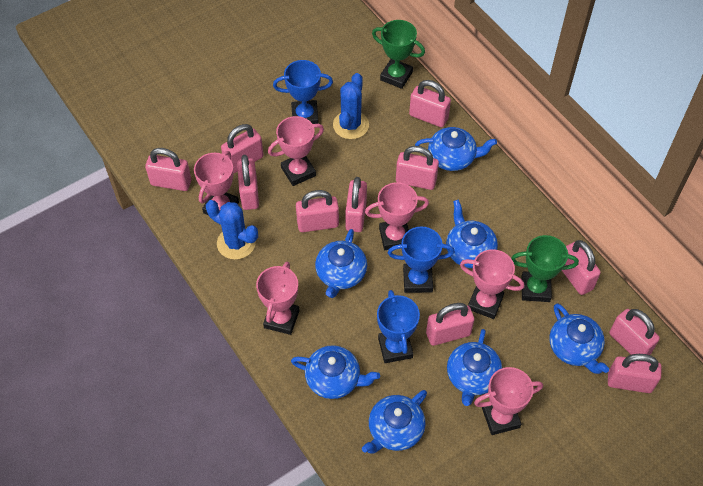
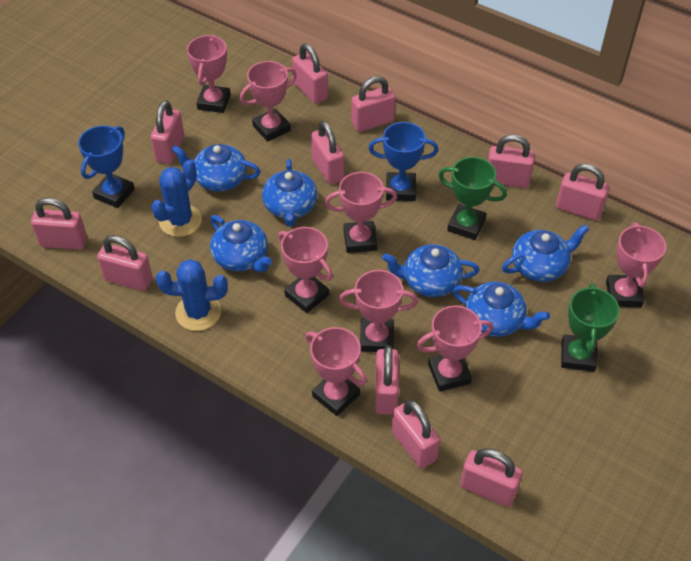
blue teapot: [291,345,380,399] [315,229,367,298] [362,390,427,454] [415,127,497,171] [446,199,498,268] [447,329,502,406] [550,303,609,374] = 7 -> [171,144,261,192] [210,215,272,272] [262,159,318,227] [382,244,480,297] [453,282,550,337] [502,225,589,282] = 6
blue trophy: [273,60,333,124] [377,290,420,363] [388,227,455,293] = 3 -> [78,126,135,208] [368,122,439,201] = 2
pink trophy: [194,151,239,215] [256,262,299,335] [268,116,324,186] [365,182,429,250] [460,249,524,319] [474,367,543,435] = 6 -> [187,35,231,113] [240,61,297,142] [278,227,333,313] [305,327,367,416] [325,172,397,253] [339,270,418,352] [416,305,493,392] [606,223,666,307] = 8

